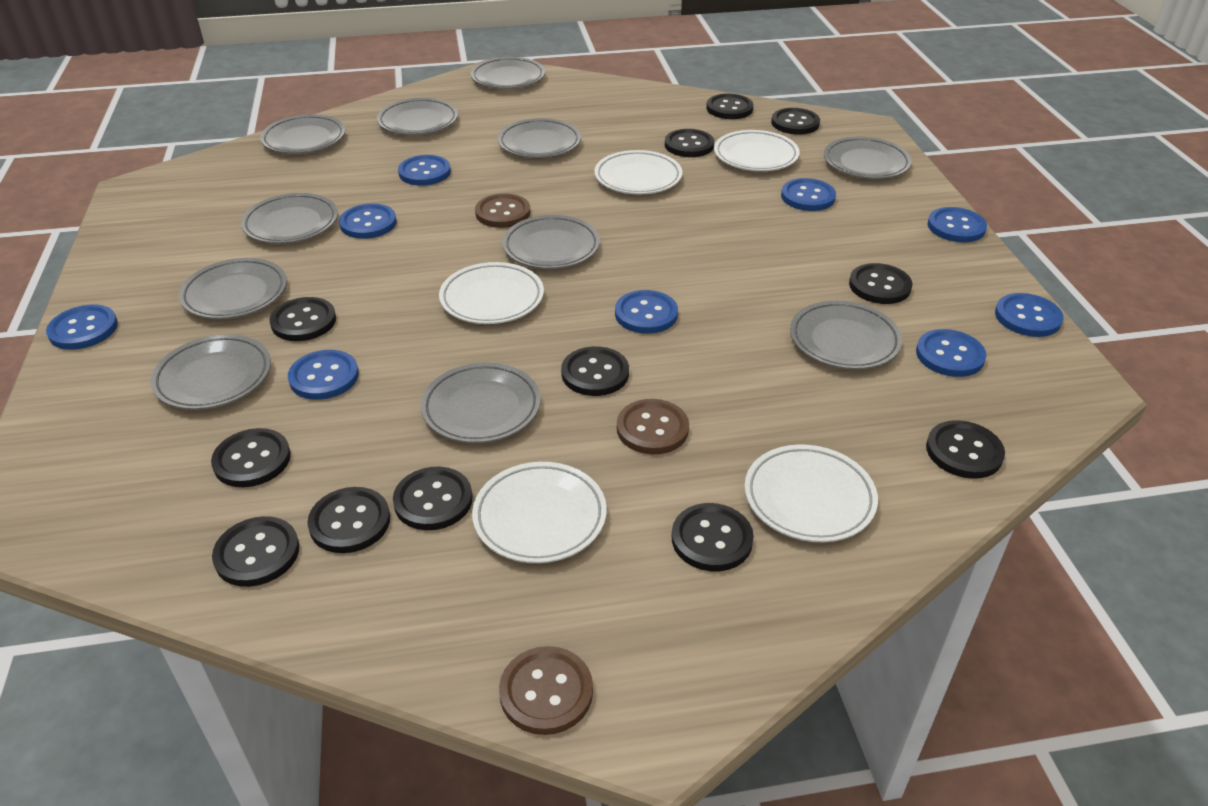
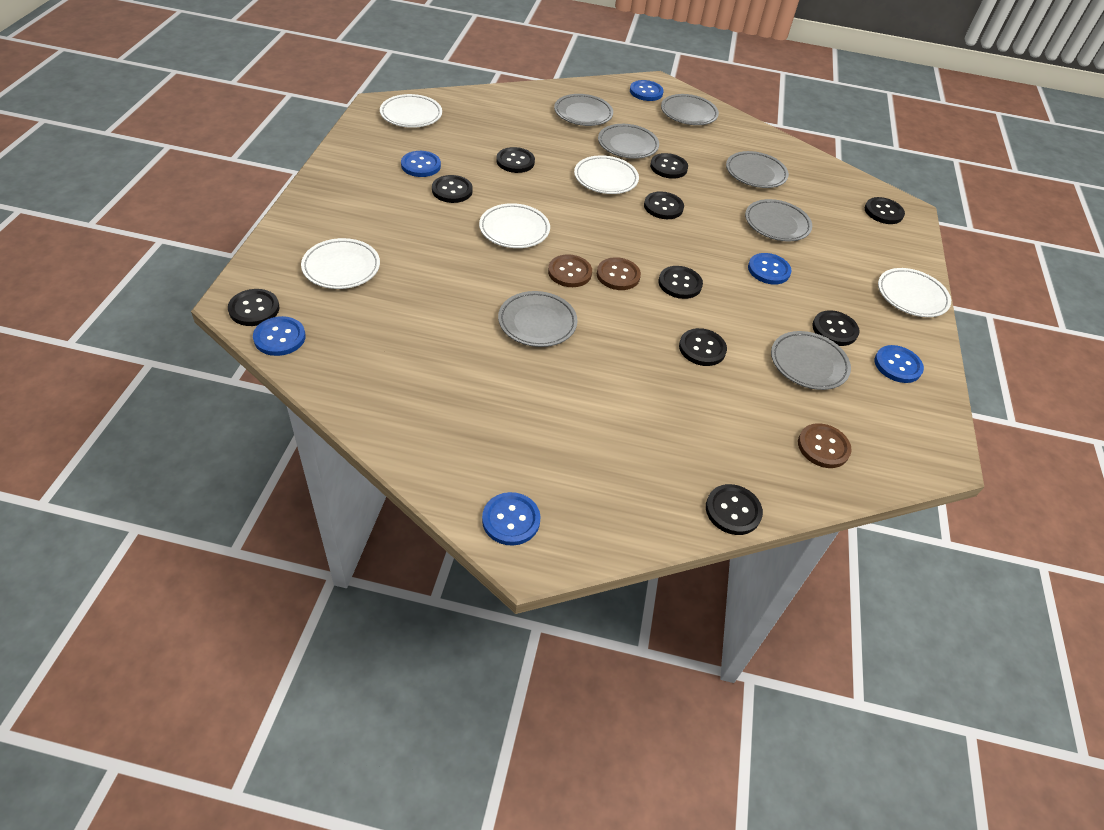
black button: [211,428,291,487] [212,516,299,587] [269,297,336,341] [307,487,390,553] [393,466,473,530] [561,346,629,396] [665,129,714,157] [672,503,754,571] [706,94,754,119] [771,108,820,135] [849,263,912,304] [926,420,1005,479] = 12 -> [228,289,279,326] [432,175,473,203] [496,147,535,173] [644,191,684,219] [650,153,688,179] [658,266,703,299] [679,328,727,366] [706,484,763,535] [812,310,859,346] [865,197,905,224] = 10
blue button: [46,305,118,350] [288,350,359,400] [339,204,397,239] [398,155,451,186] [615,290,678,334] [781,178,836,211] [916,329,986,377] [928,207,987,242] [995,293,1063,337] = 9 -> [253,316,306,356] [401,151,441,177] [482,492,540,546] [630,80,664,101] [748,253,792,285] [875,345,924,383] = 6
grey plate: [150,334,271,410] [179,258,287,319] [241,193,338,244] [260,114,345,154] [377,98,458,135] [421,363,541,443] [471,57,545,89] [498,118,581,158] [502,215,600,269] [790,301,902,370] [824,137,912,179] = 11 -> [498,291,577,347] [554,94,613,126] [598,124,659,159] [661,94,719,125] [726,151,789,188] [745,199,812,241] [771,331,851,390] = 7

